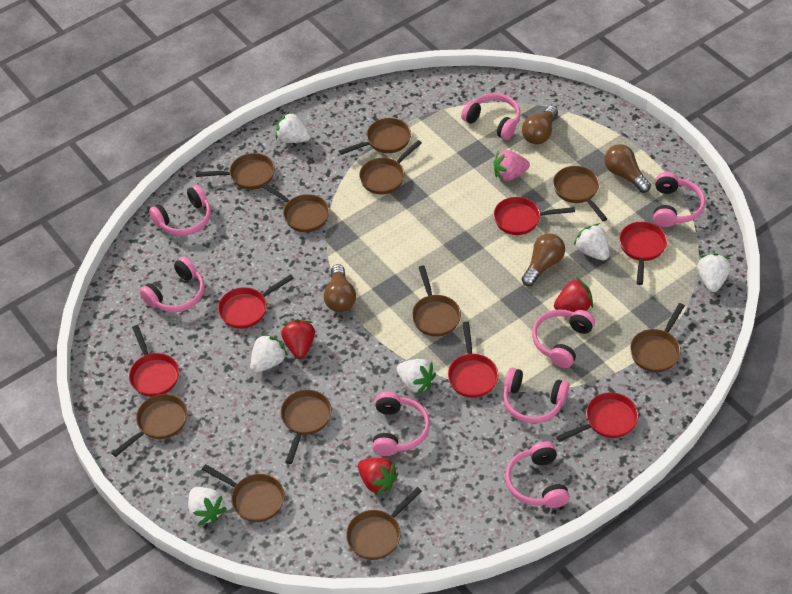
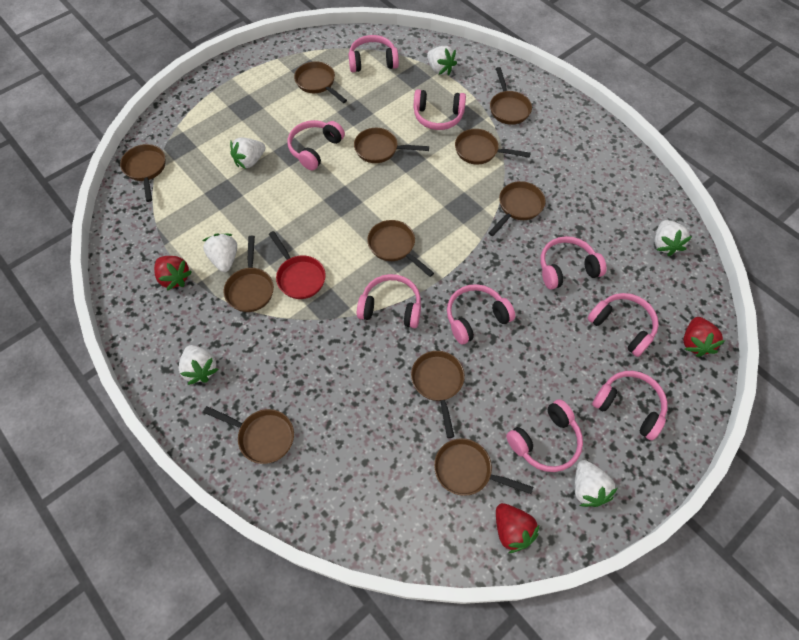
brown light bulb: [324,264,356,312] [521,234,565,286] [522,106,558,144] [604,144,651,193] = 4 -> none = 0
pink headphones: [140,257,205,312] [149,185,211,236] [372,392,430,456] [461,93,521,140] [503,368,569,423] [505,441,570,508] [532,309,595,368] [653,172,705,227] = 8 -> [288,120,345,170] [349,35,399,72] [357,274,421,328] [414,89,466,130] [447,284,515,344] [506,399,583,472] [540,236,607,290] [588,293,659,357] [592,371,668,440] = 9
pink strawberry: [493,150,530,182] = 1 -> none = 0
red pan: [129,325,179,397] [218,274,294,329] [448,322,498,398] [493,197,575,235] [556,392,638,442] [619,222,667,285] = 6 -> [269,231,326,299] = 1

